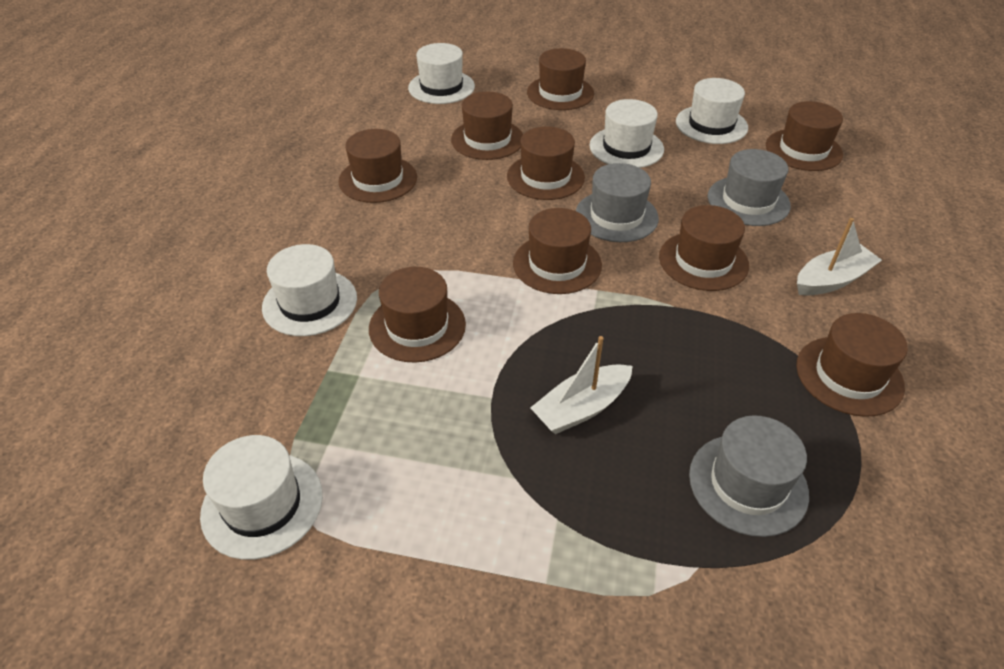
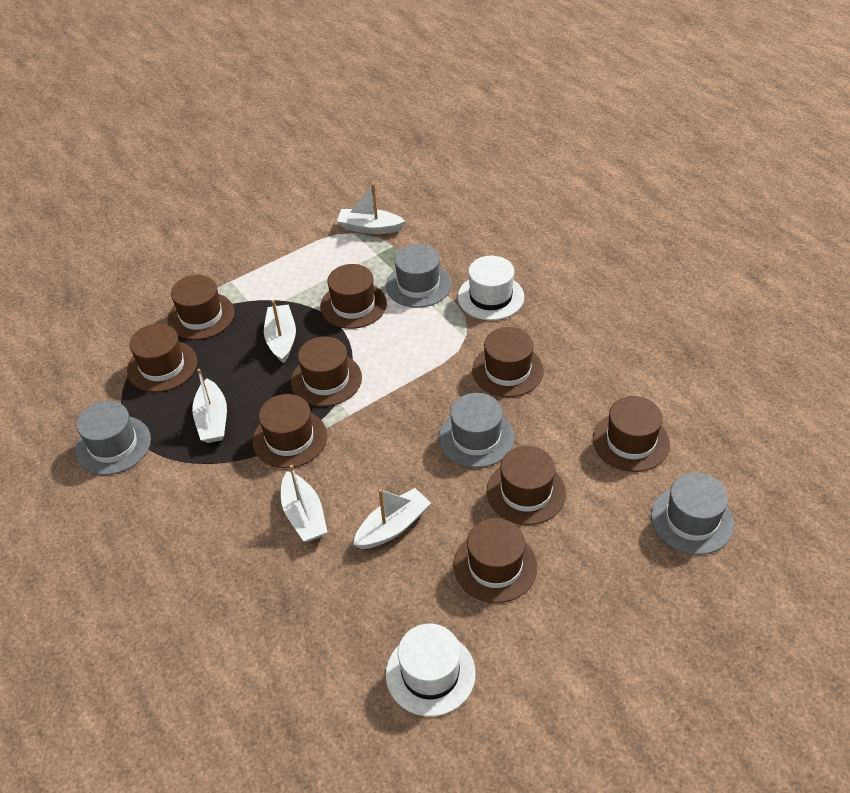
grey hat: [576,163,659,242] [689,415,809,537] [708,149,791,226] = 3 -> [75,401,151,475] [386,244,451,308] [439,393,514,468] [651,473,734,555] = 4
white boat: [530,336,632,434] [797,218,882,296] = 2 -> [192,369,227,443] [264,300,296,364] [281,465,328,542] [337,183,405,234] [353,488,431,549] = 5
white hat: [200,435,323,560] [262,244,357,336] [408,43,475,104] [590,99,664,168] [676,78,748,144] = 5 -> [386,624,476,717] [458,256,524,320] = 2

